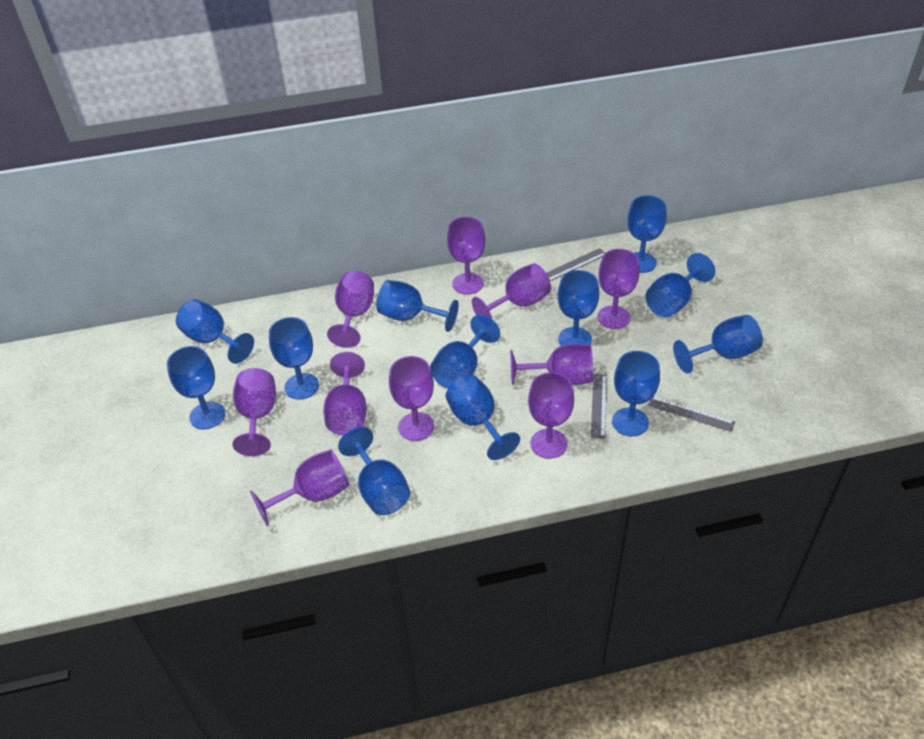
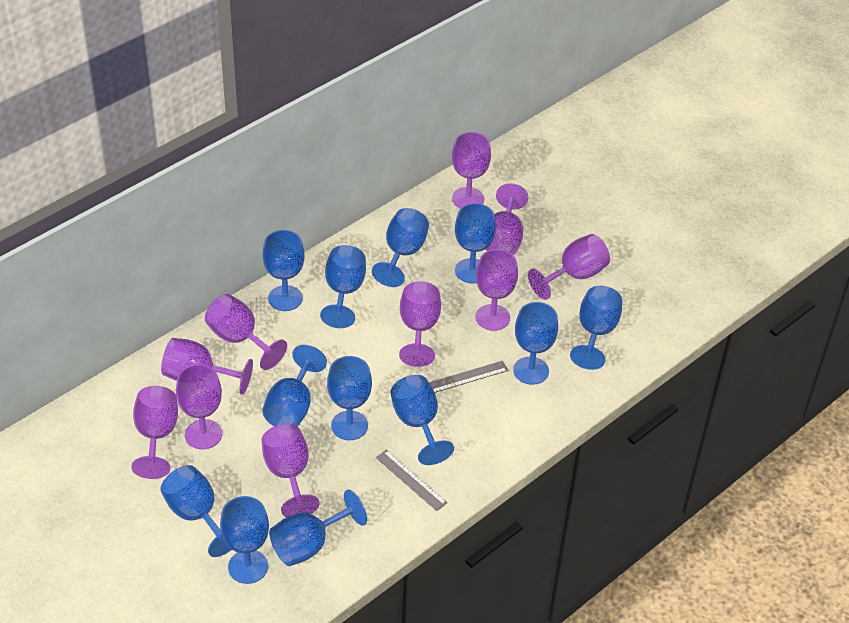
grey ruler: [546,248,605,281] [591,374,607,438] [648,396,735,432] = 3 -> [376,450,447,511] [429,361,508,393] = 2

